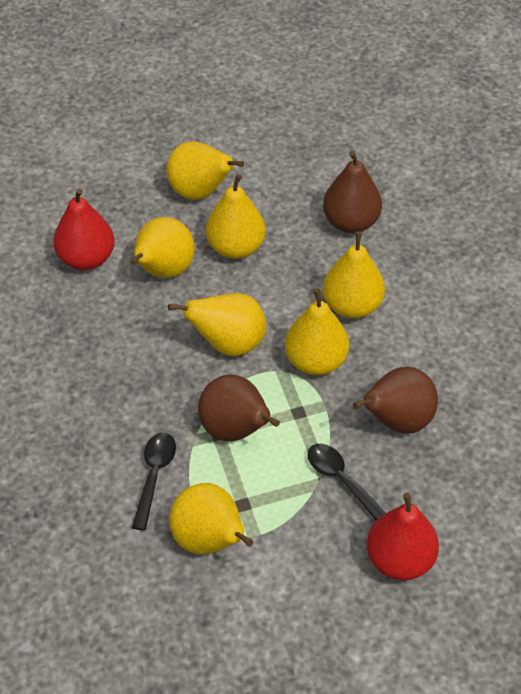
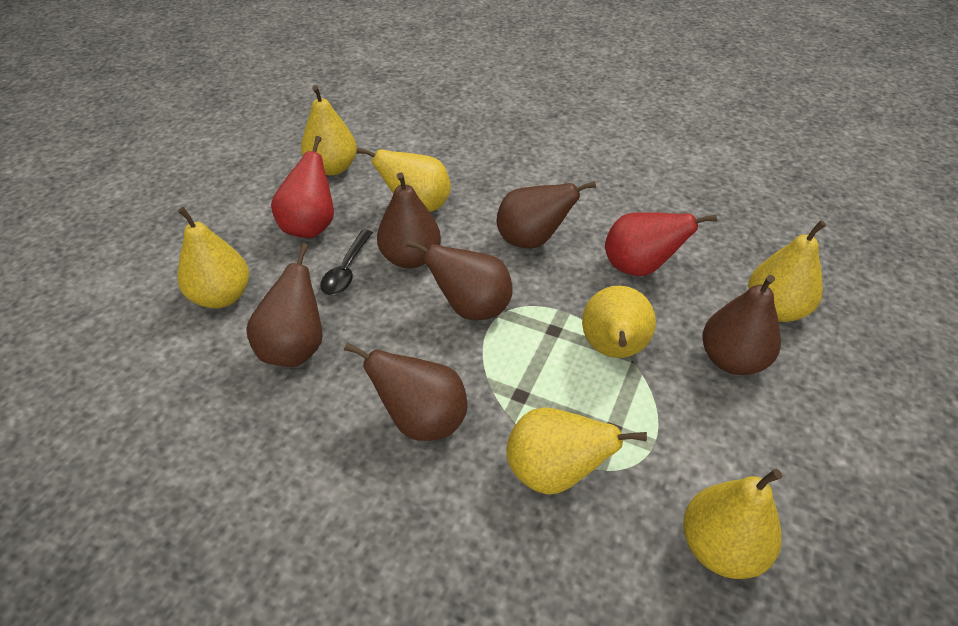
black spoon: [132,433,176,531] [307,444,386,520] = 2 -> [320,230,373,295] = 1
brown pear: [198,374,280,441] [323,151,382,233] [353,367,438,433] = 3 -> [246,243,323,367] [344,343,467,441] [377,172,441,268] [406,240,512,320] [496,181,596,248] [703,275,781,375] = 6

